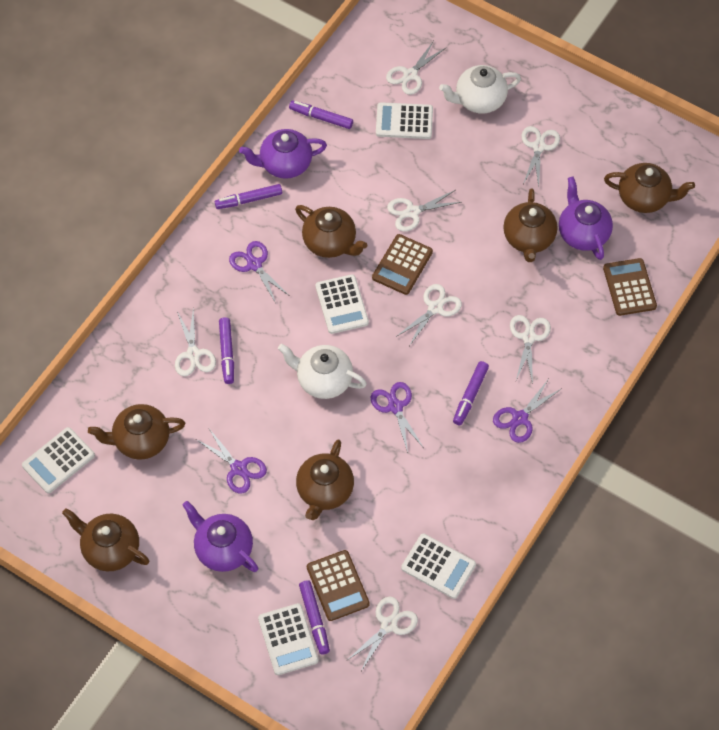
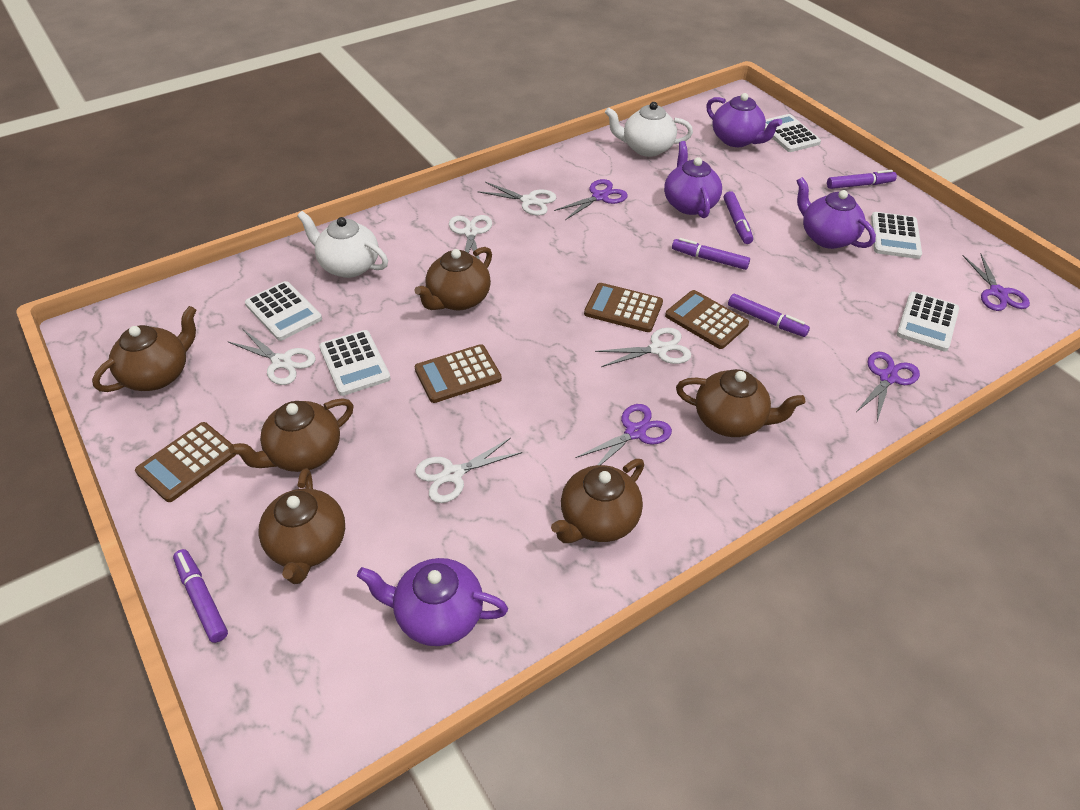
brown calculator: [307,550,370,621] [372,234,433,295] [603,258,657,316] = 3 -> [135,422,237,502] [415,344,502,403] [584,283,663,332] [665,290,749,349] = 4
purple teapot: [183,501,258,572] [239,129,327,179] [559,177,613,260] = 3 -> [357,558,508,646] [664,141,722,218] [706,93,782,147] [797,177,876,249] = 4
white scissors: [175,309,216,376] [346,597,418,673] [386,41,446,95] [387,190,461,232] [396,284,462,346] [510,315,551,384] [521,126,560,187] = 7 -> [227,329,316,385] [415,438,522,503] [449,215,492,260] [477,182,556,216] [595,328,691,367] = 5

